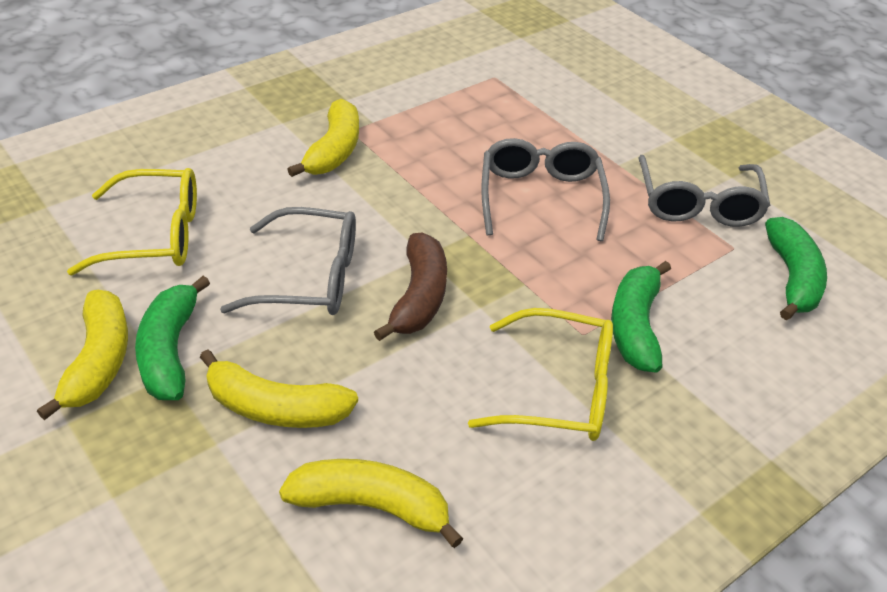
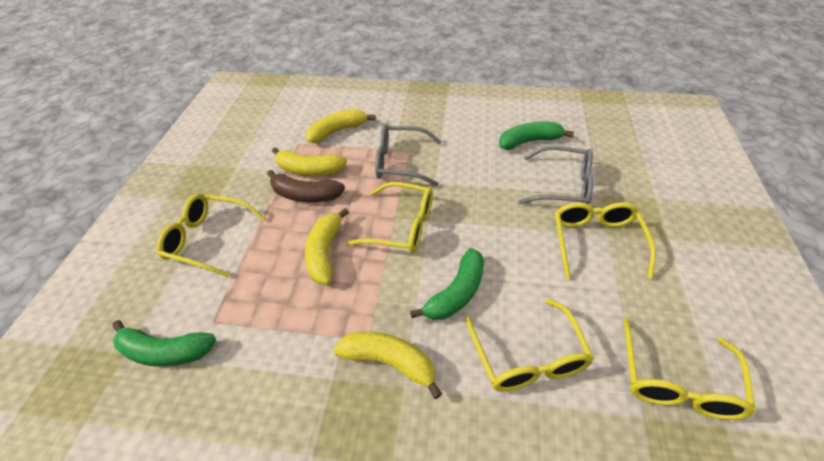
grey glasses: [220,207,356,315] [481,138,610,241] [639,155,770,227] = 3 -> [375,125,442,186] [518,146,594,205] = 2
yellow glasses: [67,168,197,275] [468,308,613,441] = 2 -> [157,194,266,278] [346,182,433,253] [466,298,594,392] [555,202,656,279] [623,318,756,420] = 5

